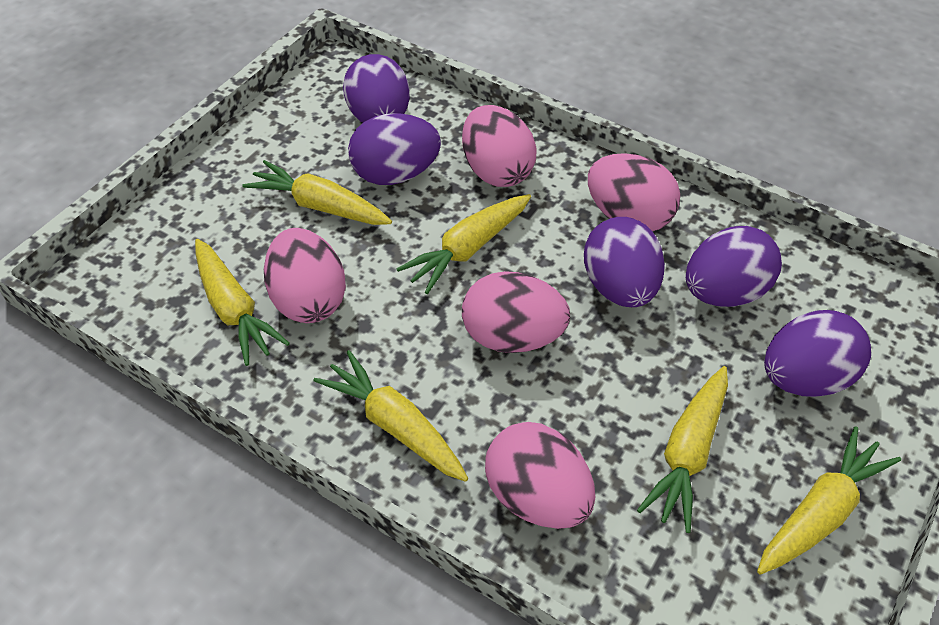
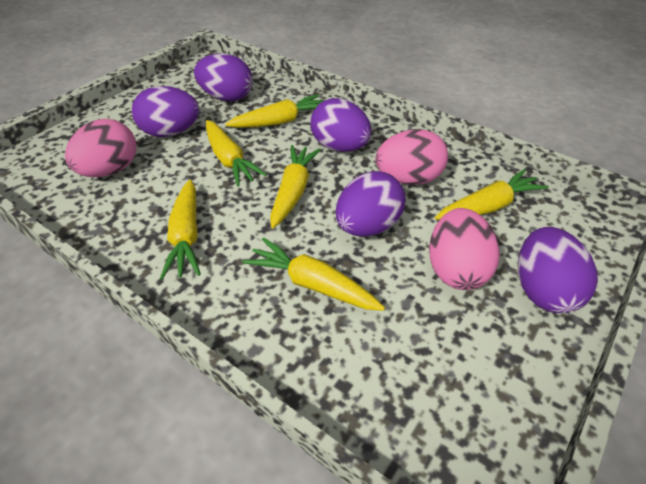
pink egg: [264,228,346,323] [462,105,536,187] [462,271,570,353] [485,422,595,529] [588,153,680,231] = 5 -> [65,119,136,177] [375,129,448,185] [429,208,500,290] = 3

